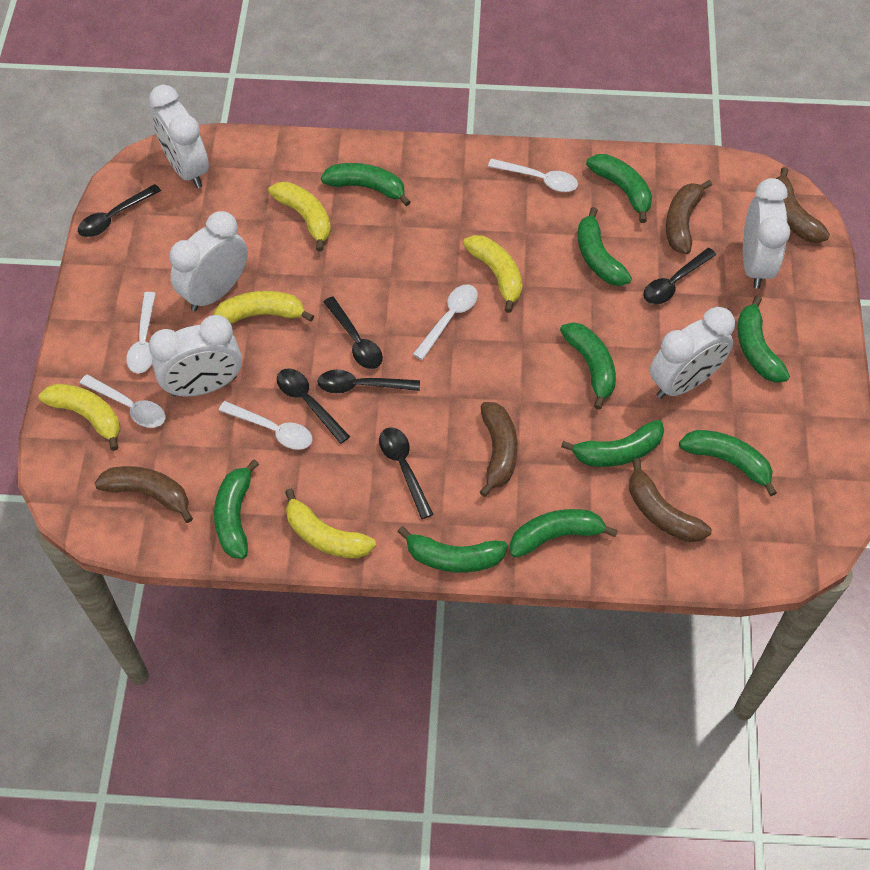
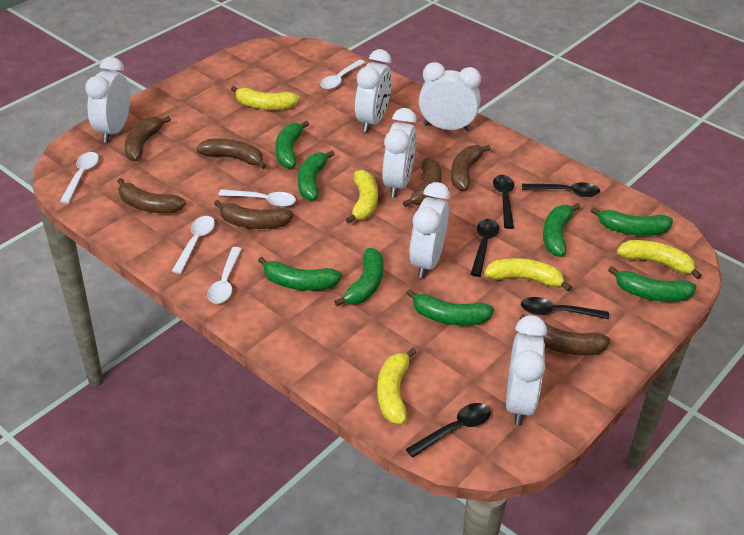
black spoon: [78,184,161,237] [277,368,350,444] [318,370,420,393] [323,296,383,369] [379,427,434,519] [643,248,716,304] = 6 -> [406,403,491,458] [471,219,499,277] [493,175,514,229] [521,297,609,319] [522,183,600,197] = 5
brown banana: [95,466,193,523] [480,402,518,497] [629,458,712,542] [666,180,712,254] [775,167,830,243] = 5 -> [117,178,186,213] [125,116,171,161] [196,138,267,169] [214,200,293,229] [403,157,442,207] [451,145,491,191] [519,314,610,355] = 7
green banana: [214,459,259,559] [321,163,411,206] [398,526,508,573] [510,509,618,558] [560,322,616,410] [561,420,664,467] [578,207,632,286] [586,154,652,223] [679,430,777,496] [737,296,790,383] = 10 -> [258,257,342,290] [275,121,309,169] [298,151,335,201] [334,248,384,306] [406,289,494,326] [543,203,580,257] [591,207,673,236] [608,266,696,302] = 8
white clock: [149,85,209,188] [149,315,242,397] [169,211,248,311] [650,307,735,398] [743,178,790,289] = 5 -> [85,57,130,143] [355,49,392,132] [382,108,417,198] [409,182,450,278] [419,62,481,132] [506,315,547,425] = 6

